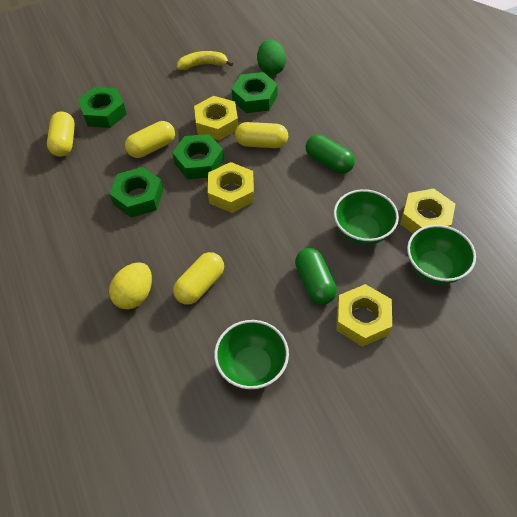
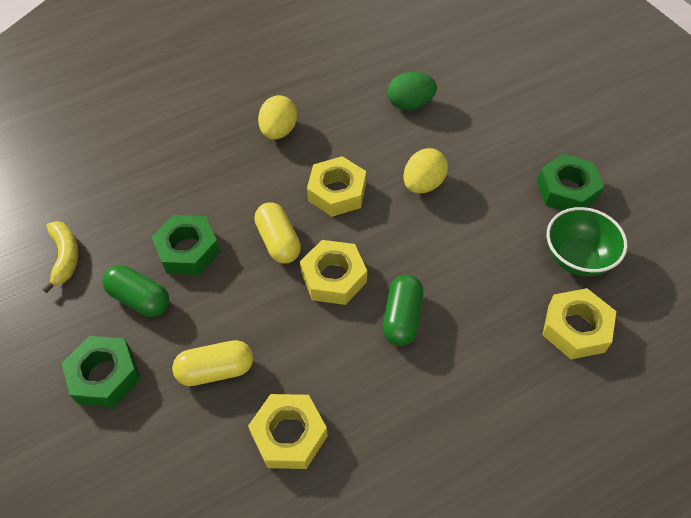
green bowl: [214,320,289,390] [334,189,399,245] [407,225,476,284] = 3 -> [547,207,627,276] = 1
green nut: [78,87,127,128] [110,167,163,218] [172,134,224,179] [232,72,278,113] = 4 -> [62,336,141,407] [151,215,220,275] [537,154,604,211] = 3
yellow capsule: [47,112,75,157] [125,121,175,158] [173,252,224,305] [235,122,288,148] = 4 -> [172,340,253,386] [254,203,301,264] = 2
yellow egg: [109,262,152,310] = 1 -> [258,95,297,139] [404,148,448,194] = 2

